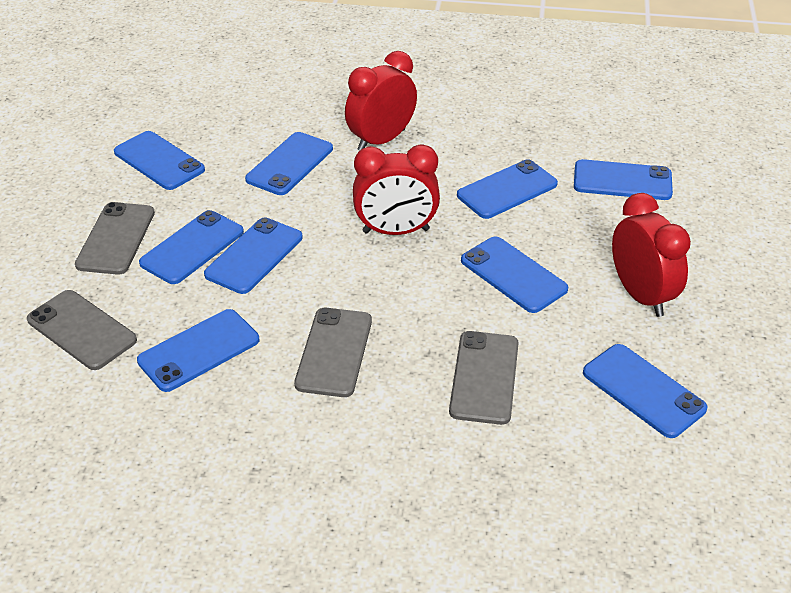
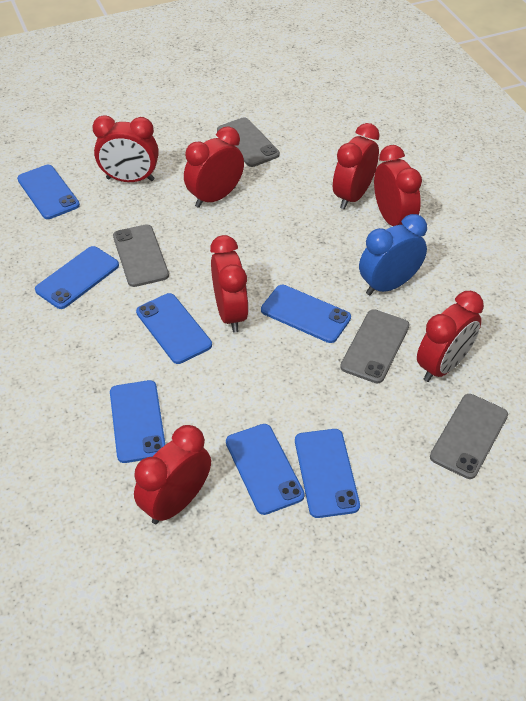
blue clock: none = 0 -> [359,214,427,295] = 1
blue phone: [114,131,205,190] [137,309,259,392] [139,210,244,284] [204,217,303,294] [245,132,333,195] [457,159,558,219] [461,236,568,313] [574,159,673,200] [583,344,708,438] = 9 -> [17,165,80,219] [35,246,119,309] [110,380,166,463] [136,293,212,364] [226,424,305,515] [261,285,351,343] [295,429,360,518] = 7
red clock: [345,51,417,151] [353,145,440,235] [612,193,691,317] = 3 -> [92,115,159,182] [134,425,211,524] [184,126,244,208] [210,235,249,333] [333,123,380,209] [374,145,422,226] [417,291,484,382] = 7

